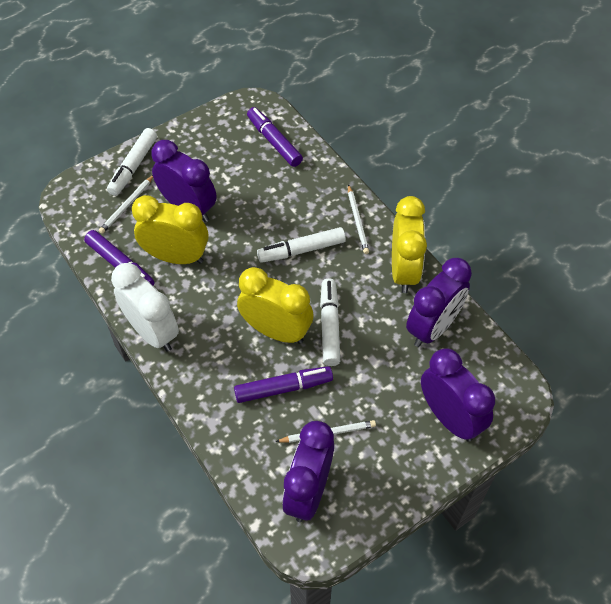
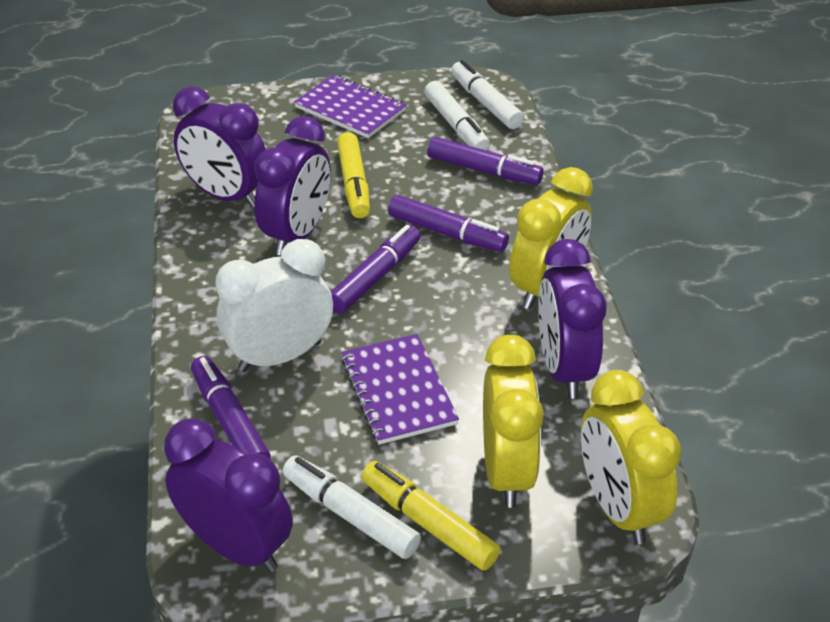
purple marker: [84,230,154,286] [234,366,333,403] [247,107,303,167] = 3 -> [191,356,271,459] [331,225,420,313] [388,195,509,252] [427,137,544,185] = 4
purple notebook: none = 0 -> [294,75,407,138] [341,334,459,445] = 2
white pencil: [99,175,153,234] [276,420,376,443] [348,184,369,254] = 3 -> none = 0
yellow marker: none = 0 -> [337,132,370,218] [361,461,500,571] = 2

